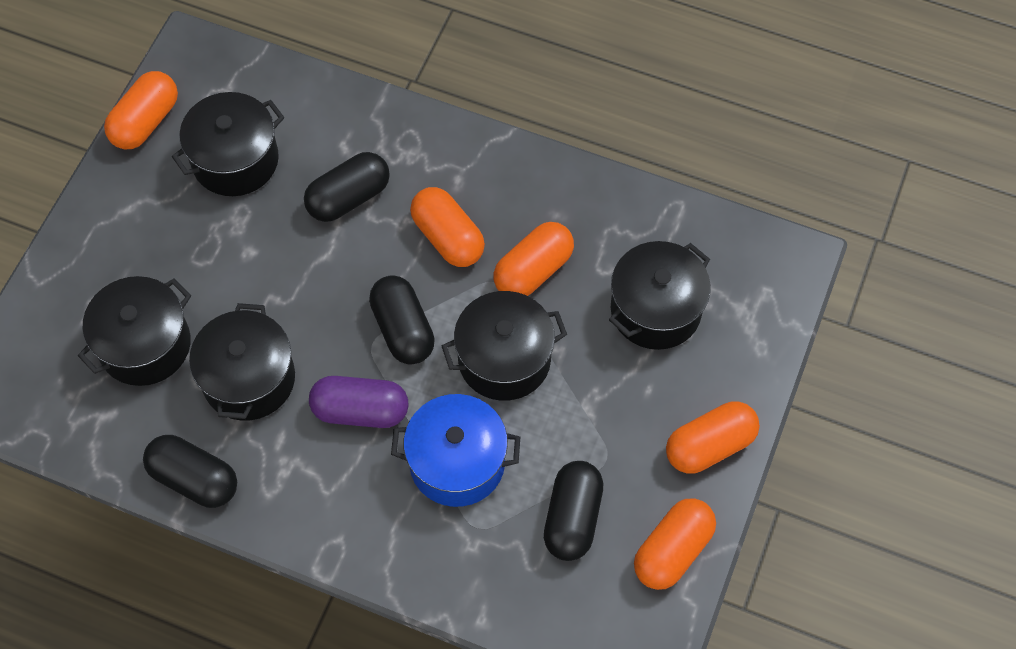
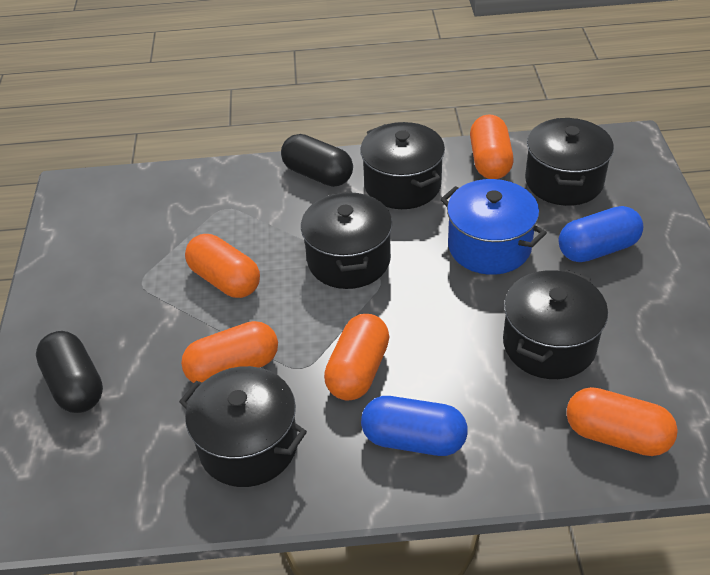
black capsule: [143,435,237,508] [304,152,390,222] [369,275,435,364] [544,461,603,561] = 4 -> [36,331,103,413] [281,134,353,187] = 2
blue capsule: none = 0 -> [361,396,468,456] [559,206,643,262] = 2
purple capsule: [309,376,408,428] = 1 -> none = 0

